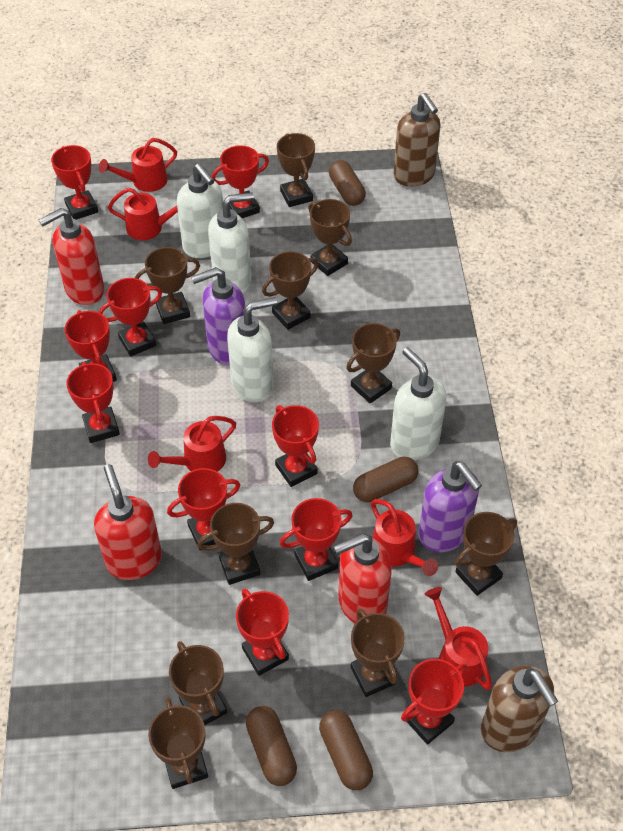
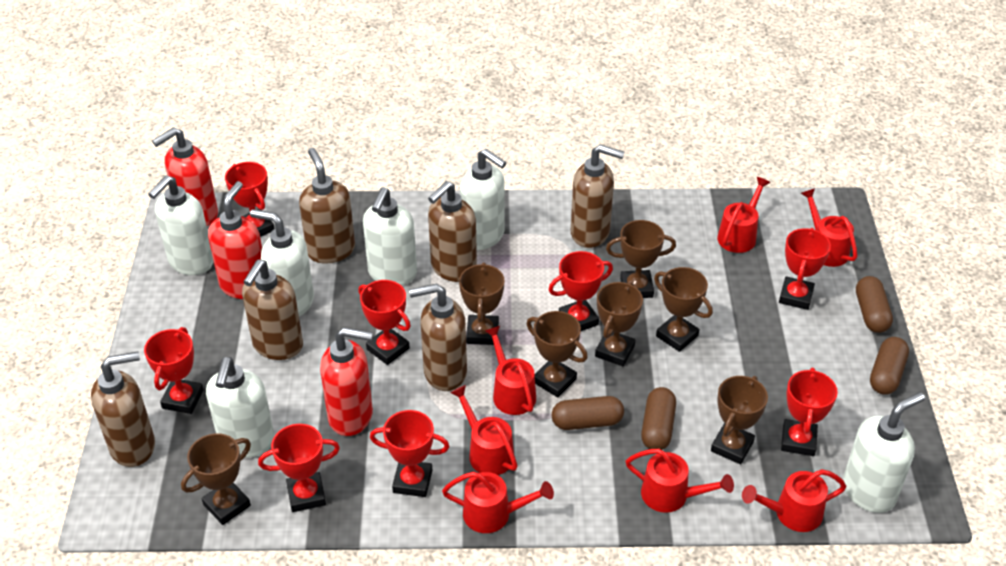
brown soap dispenser: [394,93,441,187] [481,666,558,752] = 2 -> [91,352,155,467] [242,260,303,360] [299,148,355,264] [409,283,467,391] [428,181,477,282] [571,144,624,248] = 6
brown trophy: [135,247,200,324] [148,698,208,789] [169,641,227,725] [197,503,274,585] [262,251,319,330] [277,133,315,207] [308,199,352,276] [346,323,400,403] [351,608,405,697] [455,512,517,596] = 10 -> [181,433,251,525] [459,262,504,345] [527,311,588,397] [595,282,643,366] [606,220,676,298] [654,267,713,352] [711,376,768,464] = 7
purple soap dispenser: [191,267,245,366] [419,461,482,552] = 2 -> none = 0
red trophy: [51,145,98,220] [64,310,117,382] [66,362,120,443] [99,278,162,357] [167,468,240,551] [212,145,269,218] [236,589,289,676] [272,405,319,487] [280,498,353,581] [401,659,467,745] = 10 -> [144,327,204,414] [225,162,274,237] [258,424,340,512] [358,280,411,365] [370,410,449,497] [549,251,613,332] [779,228,831,310] [781,368,838,456] = 8
red watering can: [99,138,177,192] [108,188,178,240] [148,416,236,472] [371,499,438,576] [425,587,492,690] = 5 -> [442,472,554,533] [450,385,518,475] [485,326,536,415] [626,449,734,513] [717,177,770,253] [742,469,846,532] [801,188,857,267] = 7
white soap dispenser: [177,163,223,258] [208,192,254,293] [227,297,277,403] [390,347,446,460] = 4 -> [148,175,214,275] [206,357,275,458] [250,209,314,317] [363,187,417,286] [460,149,506,250] [843,392,925,513] = 6

